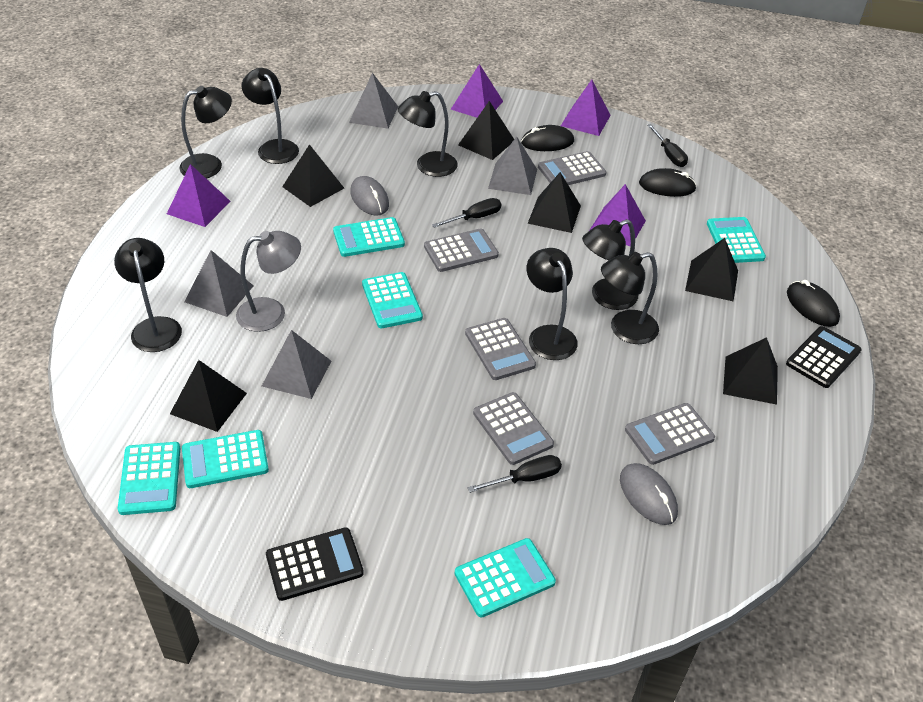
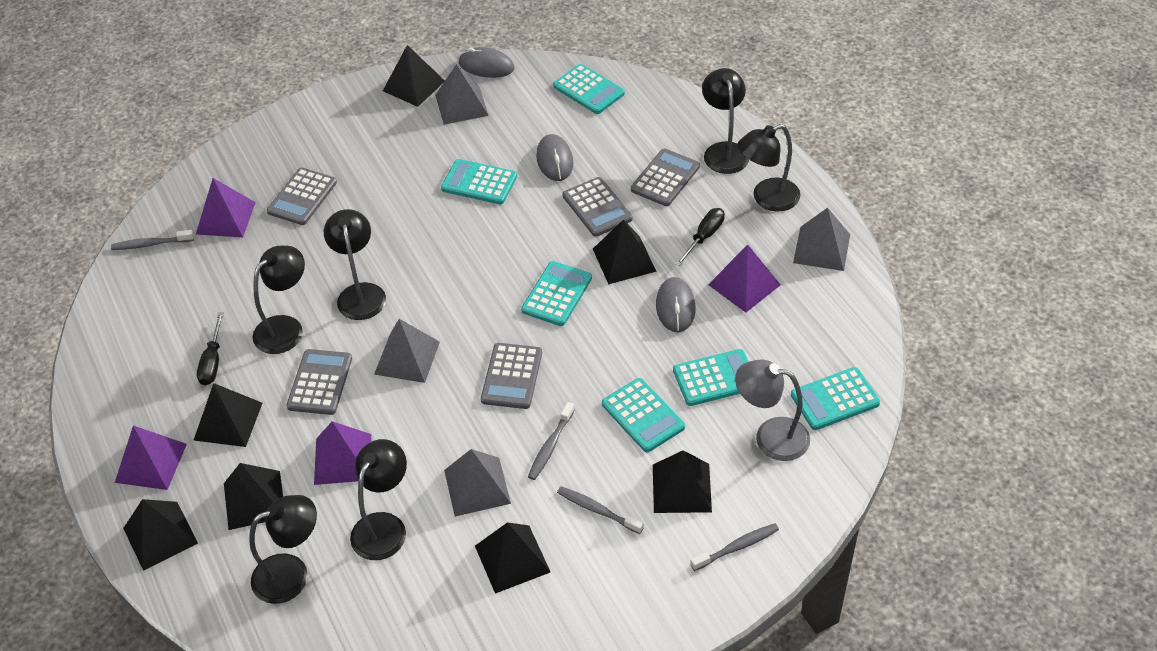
black calculator: [266,527,364,601] [786,326,862,388] = 2 -> none = 0
black lamp: [114,238,182,352] [179,86,232,178] [241,68,299,164] [398,91,458,177] [527,248,578,360] [582,219,638,310] [601,252,659,344] = 7 -> [249,495,317,604] [253,246,305,354] [324,209,386,320] [350,439,407,560] [702,68,749,174] [738,124,800,211] = 6
black mouse: [521,125,574,151] [639,168,697,197] [787,280,840,327] = 3 -> none = 0
black pyramid: [170,360,247,432] [282,144,344,207] [458,101,514,160] [528,172,581,233] [685,238,738,302] [723,337,778,405] = 6 -> [123,499,198,571] [194,383,262,447] [224,463,283,530] [383,45,445,107] [475,522,550,594] [593,219,657,284] [653,450,712,513] = 7
black screwdriver: [432,198,501,228] [467,455,562,493] [647,124,688,167] = 3 -> [197,312,224,385] [675,208,725,266] = 2
grey mouse: [350,176,389,216] [620,463,678,525] = 2 -> [459,47,515,78] [536,134,573,181] [656,277,695,332] = 3
grey toothbrush: none = 0 -> [111,230,194,250] [528,402,575,480] [557,486,644,534] [690,523,779,571] = 4

